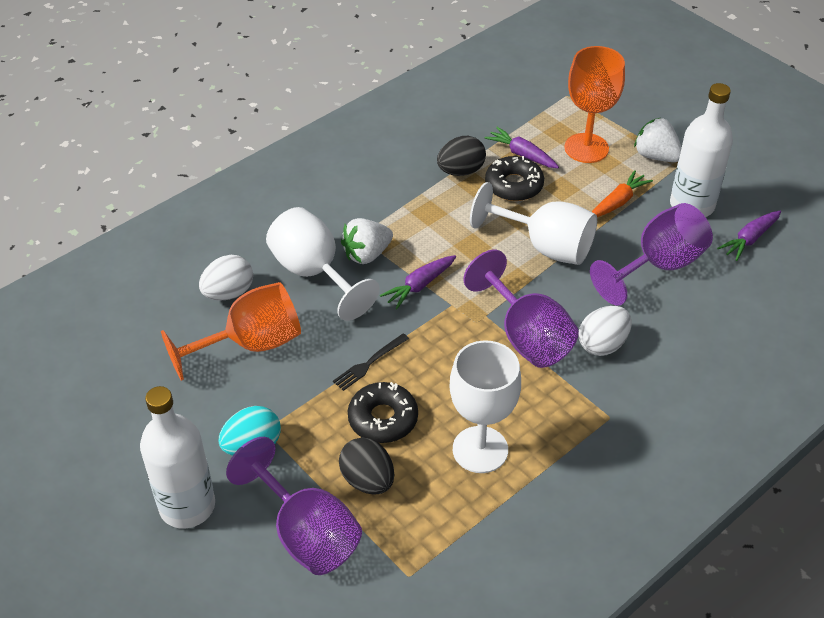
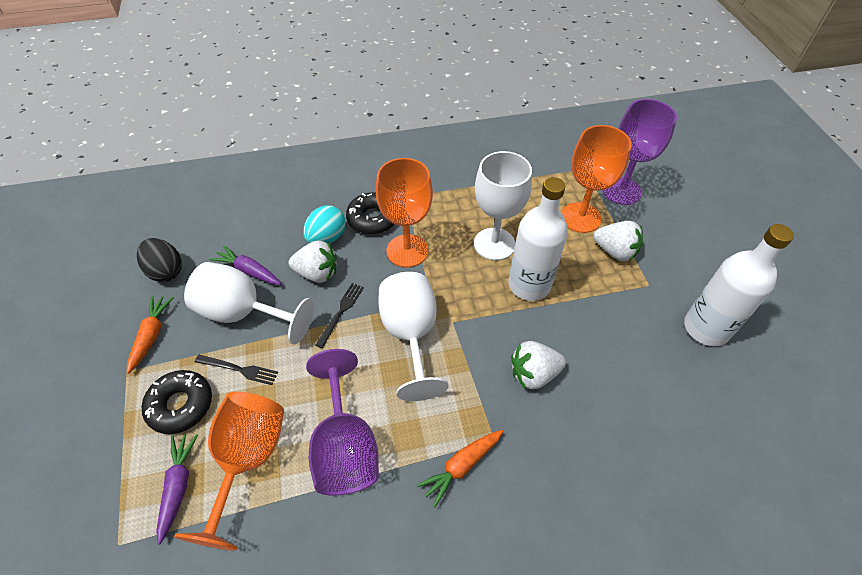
black egg: [339,437,394,494] [437,136,486,176] = 2 -> [137,238,182,282] = 1
black fork: [333,333,409,391] = 1 -> [195,355,278,385] [315,283,364,348] = 2
orange carrot: [592,170,653,217] = 1 -> [127,296,173,374] [417,430,503,507] = 2
orange goblet: [161,282,301,381] [564,46,625,163] = 2 -> [174,392,284,551] [376,158,433,268] [561,125,632,233] = 3
purple carrot: [380,255,456,309] [485,127,559,168] [717,211,781,261] = 3 -> [156,434,198,544] [210,245,281,285] = 2
purple goblet: [226,437,362,575] [464,250,579,368] [590,203,713,306] = 3 -> [306,349,379,496] [602,99,677,205] = 2
white egg: [199,255,253,301] [579,306,632,356] = 2 -> none = 0
white strawberry: [341,218,393,264] [634,118,682,162] = 2 -> [288,241,337,283] [511,341,566,389] [593,221,643,261] = 3

